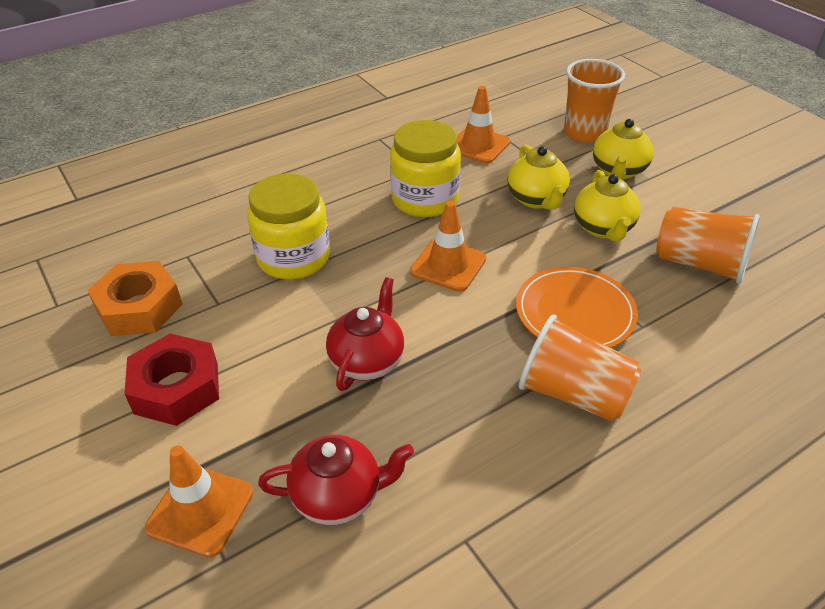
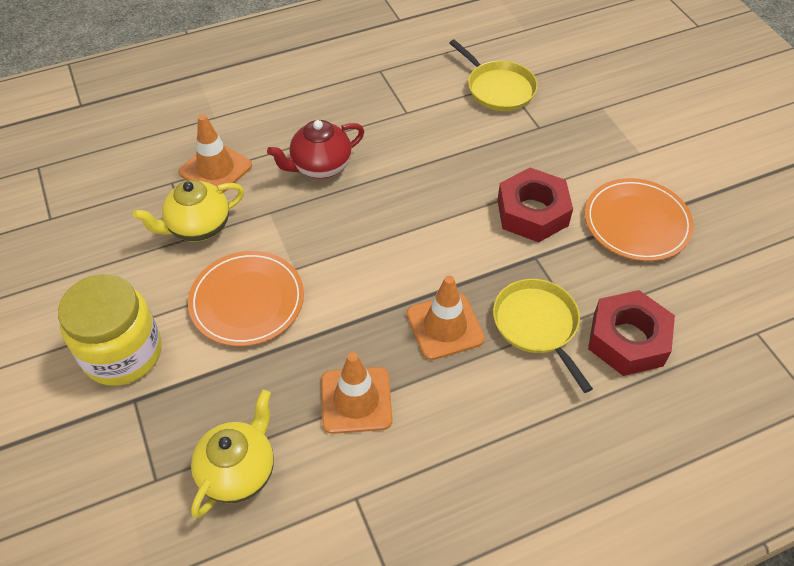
orange cup: [519,314,642,422] [564,59,625,143] [656,207,760,284] = 3 -> none = 0
orange nut: [88,261,183,336] = 1 -> none = 0
orange plate: [516,267,638,348] = 1 -> [188,251,304,346] [585,178,694,261] = 2
red nut: [125,334,219,426] = 1 -> [497,168,573,242] [588,290,675,376] = 2
red teapot: [258,435,414,525] [326,277,404,391] = 2 -> [267,120,364,179] = 1
yellow jar: [247,174,330,280] [390,120,461,217] = 2 -> [58,274,162,386] = 1
yellow pan: none = 0 -> [449,39,538,111] [493,279,593,393] = 2
yellow teapot: [508,144,570,210] [574,170,641,242] [593,119,654,179] = 3 -> [133,180,244,242] [191,390,274,518] = 2

